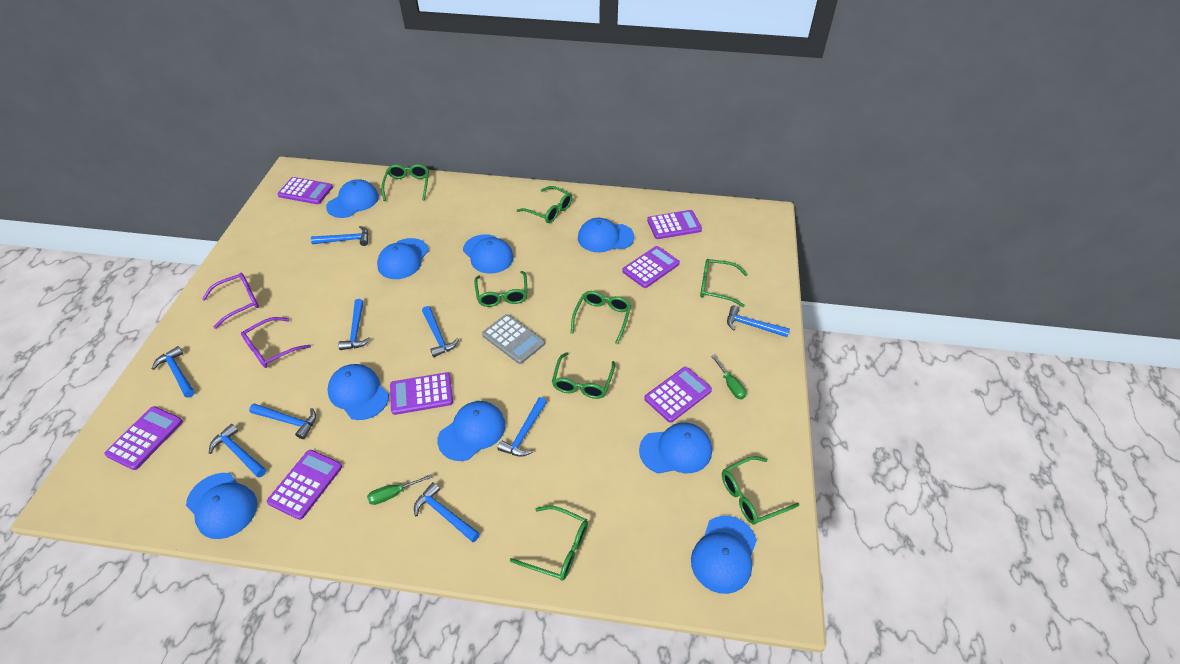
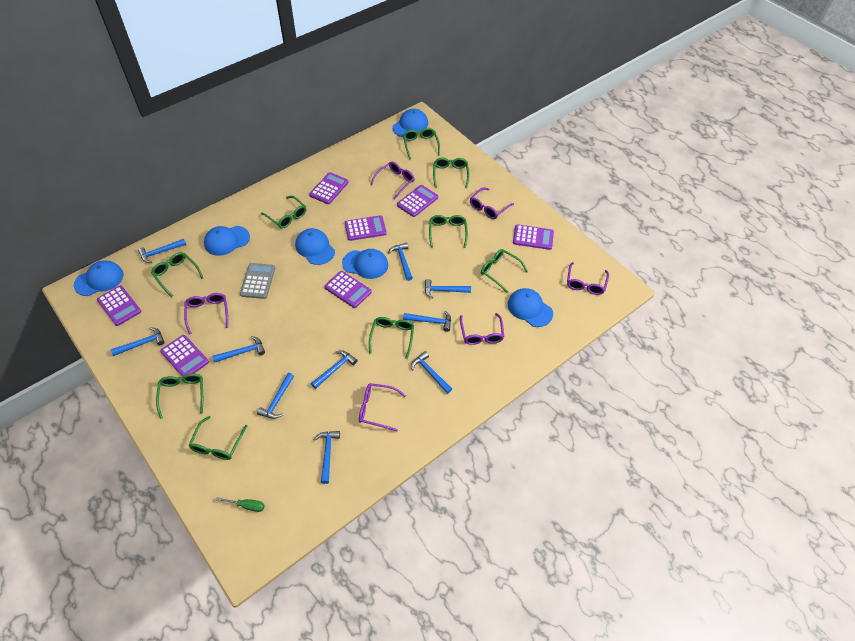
blue cap: [186,473,257,539] [326,179,379,218] [327,364,389,420] [377,238,429,279] [437,401,506,461] [463,234,514,273] [578,218,634,252] [639,423,712,474] [691,516,757,594] = 9 -> [74,260,124,296] [204,226,250,256] [295,228,335,265] [342,249,388,279] [392,109,428,137] [508,288,553,327] = 6
blue hammer: [152,346,195,397] [209,424,266,477] [249,403,316,439] [311,226,369,246] [338,299,371,350] [414,482,480,542] [422,306,459,357] [498,397,547,457] [727,305,790,337] = 9 -> [111,327,165,356] [138,239,186,263] [212,336,265,363] [257,373,294,419] [311,350,358,389] [314,431,340,484] [388,243,413,281] [403,311,451,332] [411,351,452,394] [425,279,471,299] = 10
green glasses: [381,164,429,201] [474,271,528,307] [510,506,588,581] [517,186,572,223] [552,352,615,399] [571,291,631,344] [700,259,748,307] [722,456,799,525] = 8 -> [151,252,204,297] [156,373,203,419] [188,416,247,460] [261,196,306,229] [369,317,414,359] [403,128,440,160] [429,215,468,248] [433,158,469,188] [481,249,528,293] = 9
green screwdriver: [367,474,433,505] [711,355,746,399] = 2 -> [216,497,265,512] = 1
purple glasses: [202,273,259,329] [241,317,311,368] = 2 -> [184,293,228,335] [359,383,406,431] [370,162,415,200] [460,313,504,345] [470,187,514,219] [567,262,609,295] = 6

